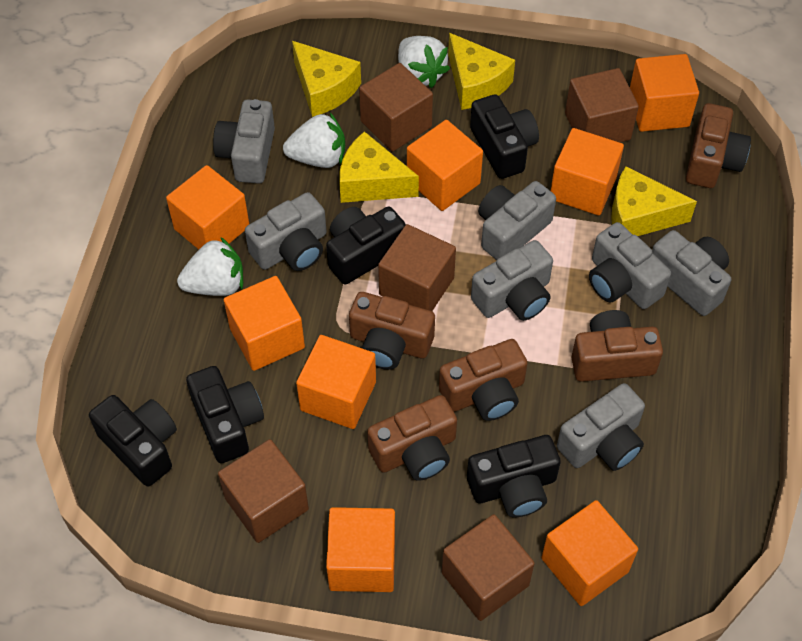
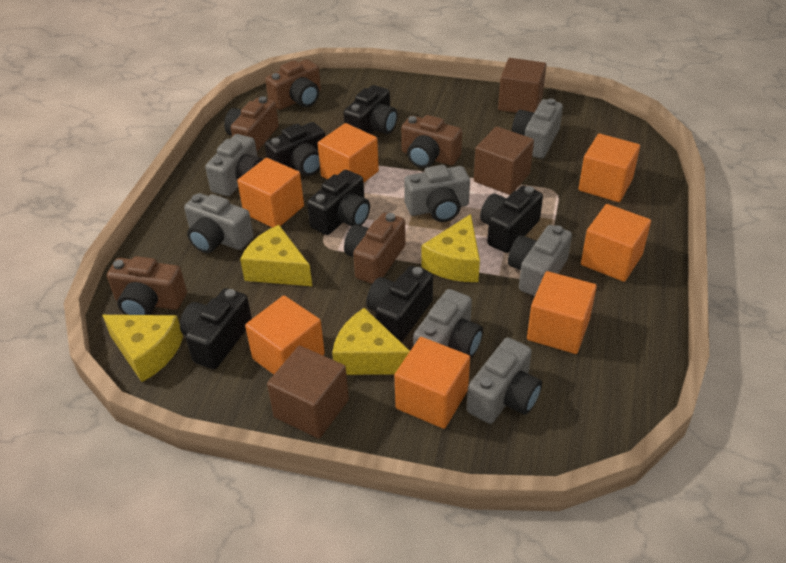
black camera: [89,395,177,487] [186,366,264,463] [326,207,406,285] [467,435,561,517] [470,94,539,179] = 5 -> [180,288,252,369] [265,122,325,176] [307,170,370,235] [343,85,398,134] [366,266,433,343] [480,186,543,253] = 6
brown cube: [218,439,309,543] [359,63,433,152] [378,224,456,311] [442,514,535,621] [565,68,639,143] = 5 -> [267,346,349,439] [474,126,534,195] [498,58,546,113] = 3
orange cube: [166,165,249,249] [224,276,305,371] [296,335,376,429] [326,507,395,592] [407,120,483,211] [541,500,638,606] [551,128,624,215] [630,54,699,132] = 8 -> [237,158,304,228] [245,296,325,375] [318,123,379,182] [395,337,470,429] [527,271,597,354] [578,134,640,202] [581,204,651,282] = 7
white strawberry: [177,237,243,296] [283,113,345,168] [398,36,450,88] = 3 -> none = 0

